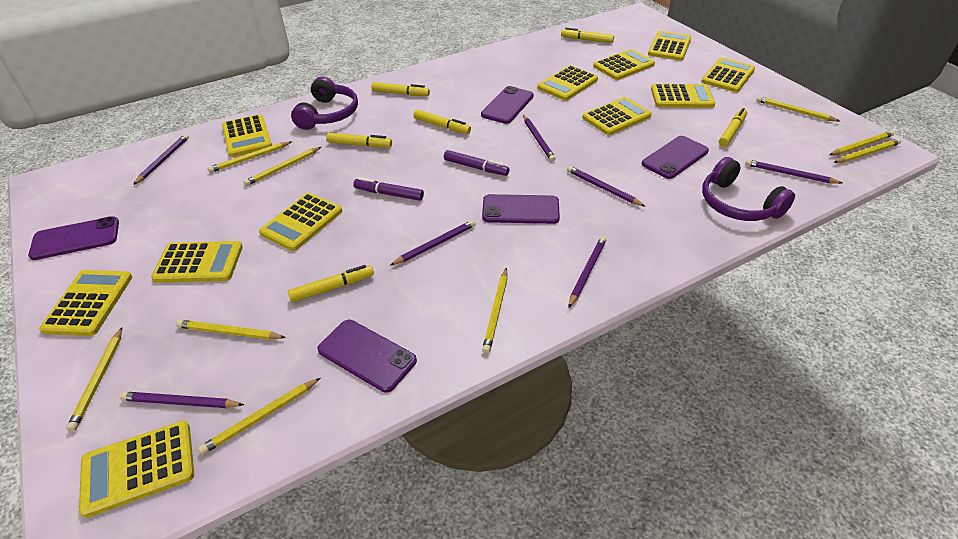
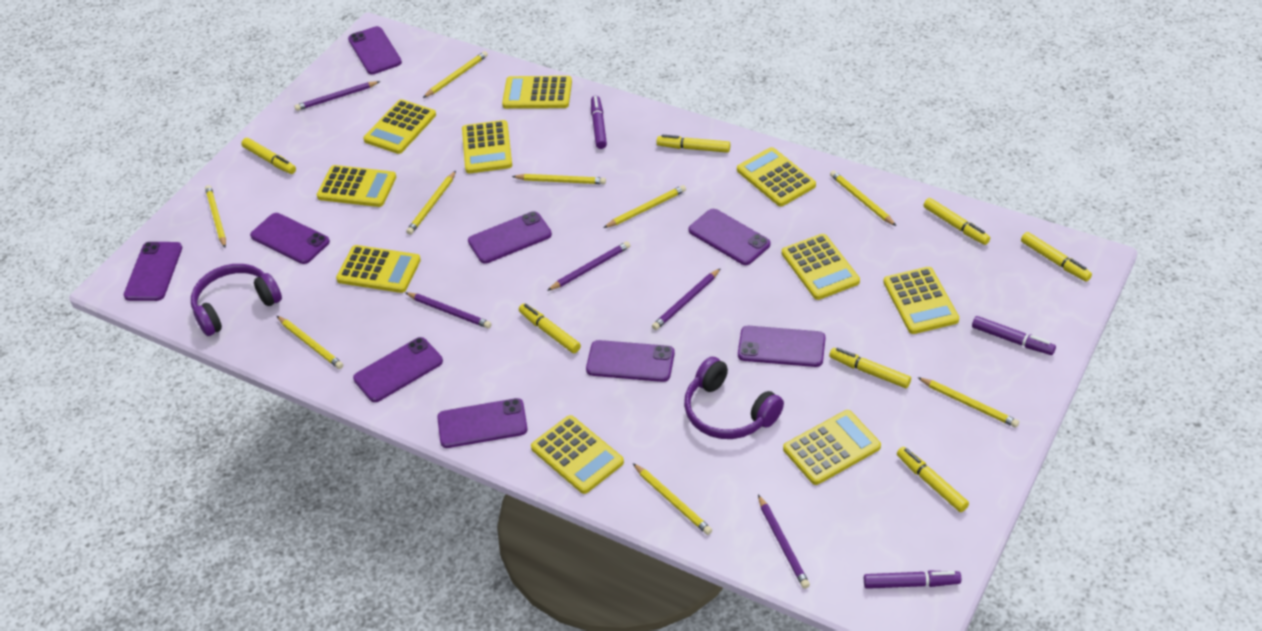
purple marker: [353,177,424,201] [444,150,509,176] = 2 -> [591,96,607,149] [864,571,961,589] [972,316,1056,355] = 3
purple pencil: [120,392,244,408] [133,134,189,185] [390,220,476,265] [523,115,556,162] [567,166,646,207] [568,236,606,308] [745,159,842,184] = 7 -> [294,81,380,111] [405,292,492,329] [547,241,630,291] [652,268,721,330] [758,495,810,589] = 5
purple phone: [28,216,119,260] [317,320,417,393] [481,86,534,124] [482,194,560,224] [642,136,709,179] = 5 -> [124,242,182,301] [250,213,330,264] [348,26,402,74] [353,337,443,402] [437,398,528,448] [468,211,552,264] [586,340,675,382] [689,209,770,265] [738,326,825,367] = 9
yellow calculator: [39,270,132,336] [79,421,194,518] [151,241,243,283] [222,114,272,157] [259,193,342,251] [537,65,598,101] [583,97,652,135] [593,49,655,80] [648,31,691,61] [651,84,715,108] [701,58,755,92] = 11 -> [317,165,396,207] [336,245,421,293] [363,99,436,154] [462,120,512,173] [502,76,572,109] [531,415,624,494] [737,147,816,207] [782,234,860,300] [783,410,881,485] [883,267,959,334] = 10
yellow marker: [288,265,374,302] [327,133,392,147] [371,82,430,96] [413,109,471,134] [561,28,614,43] [719,108,747,147] = 6 -> [241,138,296,174] [519,303,581,353] [656,135,730,153] [829,348,911,388] [897,447,969,512] [923,198,990,245] [1021,232,1092,281] = 7

